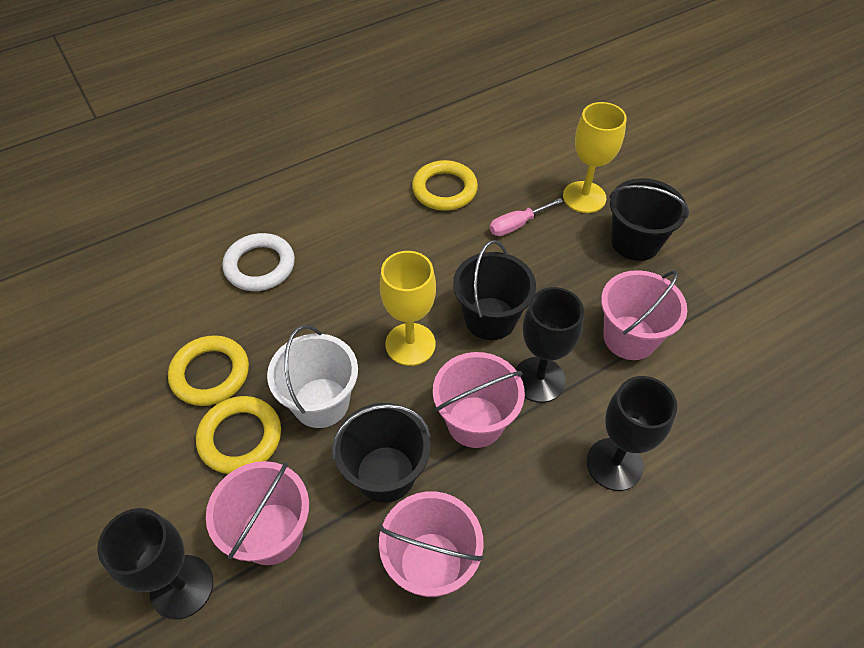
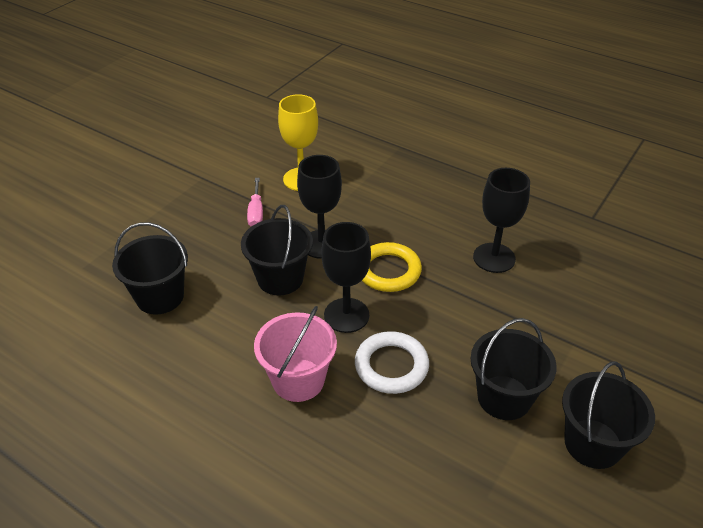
black bucket: [332,403,431,503] [453,240,536,340] [609,178,689,261] = 3 -> [112,222,188,315] [241,205,313,295] [471,318,557,420] [562,362,655,469] = 4
pink bucket: [206,461,309,565] [379,491,484,597] [433,352,525,448] [601,270,687,360] = 4 -> [254,306,337,402] = 1
white bucket: [267,325,358,428] = 1 -> none = 0
yellow goblet: [380,251,436,366] [563,102,627,213] = 2 -> [278,94,318,191] = 1
yellow ring: [168,335,249,406] [196,396,281,474] [412,160,478,211] = 3 -> [362,242,422,292] = 1

